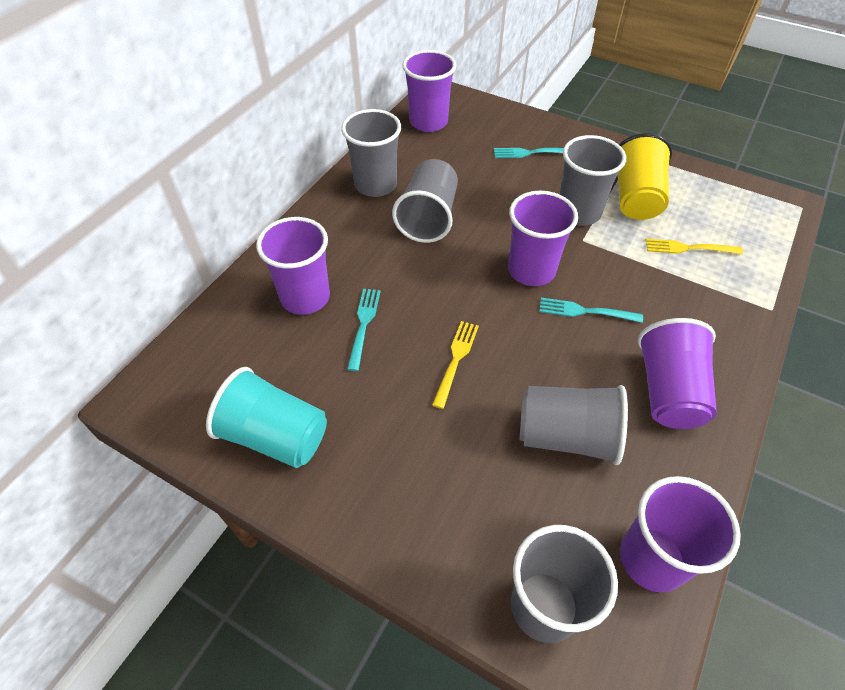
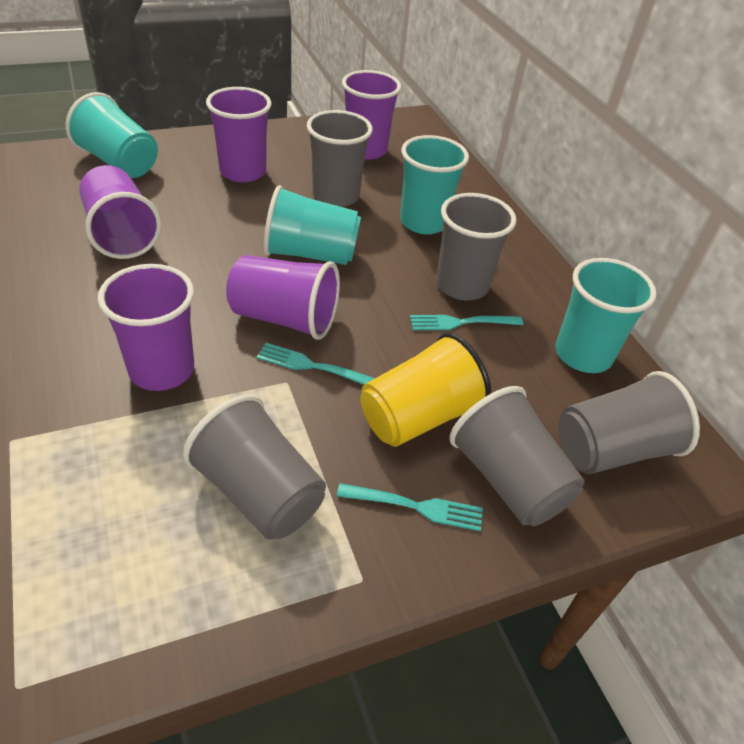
turquoise cup: [206,367,327,468] = 1 -> [66,92,158,178] [264,185,361,265] [400,135,469,234] [556,258,657,373] = 4
yellow fork: [432,321,479,409] [646,239,743,255] = 2 -> none = 0

